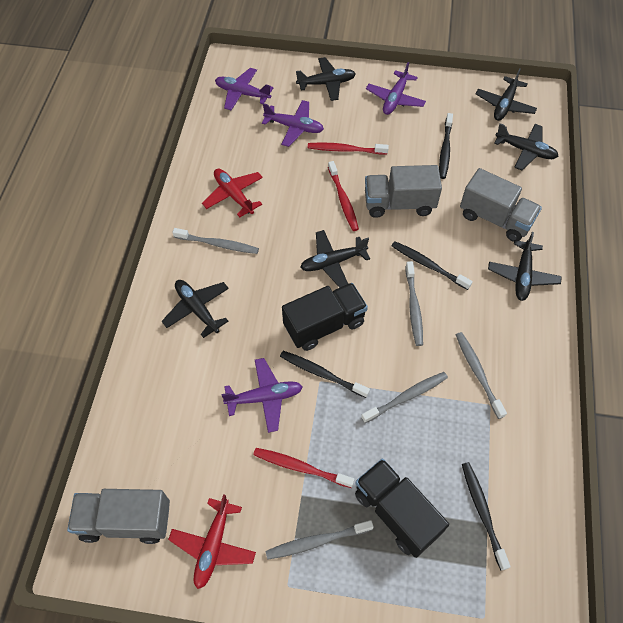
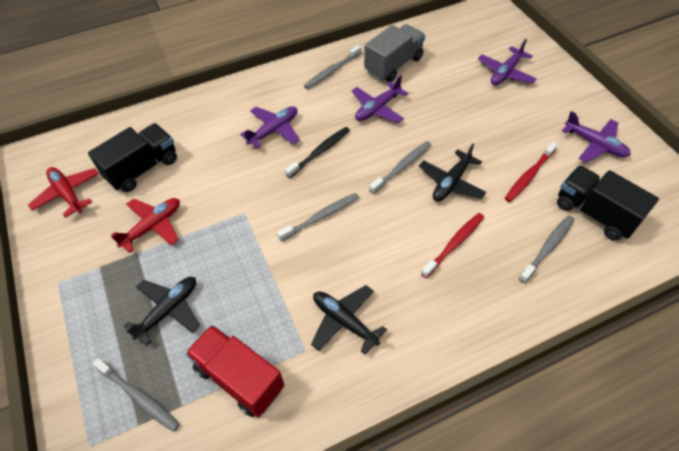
black plane: [162,280,229,338] [296,57,356,101] [300,230,370,288] [476,68,537,121] [488,232,562,301] [494,123,558,170] = 6 -> [124,277,200,346] [311,285,387,355] [419,144,486,202] = 3
black toothbrush: [280,351,370,398] [392,241,473,290] [439,113,453,179] [462,462,511,571] = 4 -> [285,127,350,178] = 1
grey truck: [67,489,170,544] [365,165,442,218] [460,168,542,242] = 3 -> [364,24,425,82] = 1
red toothbrush: [253,448,354,488] [308,142,389,155] [328,161,359,231] = 3 -> [421,213,484,278] [505,142,558,202] = 2
red truck: none = 0 -> [185,325,285,417] = 1

